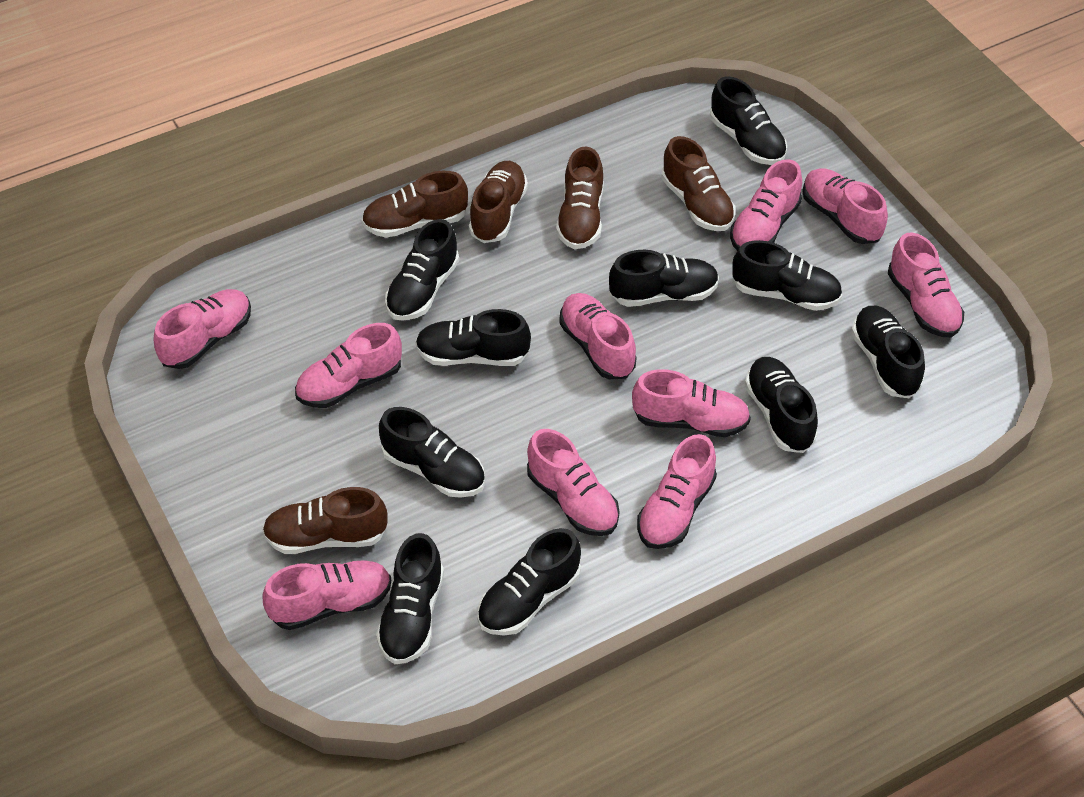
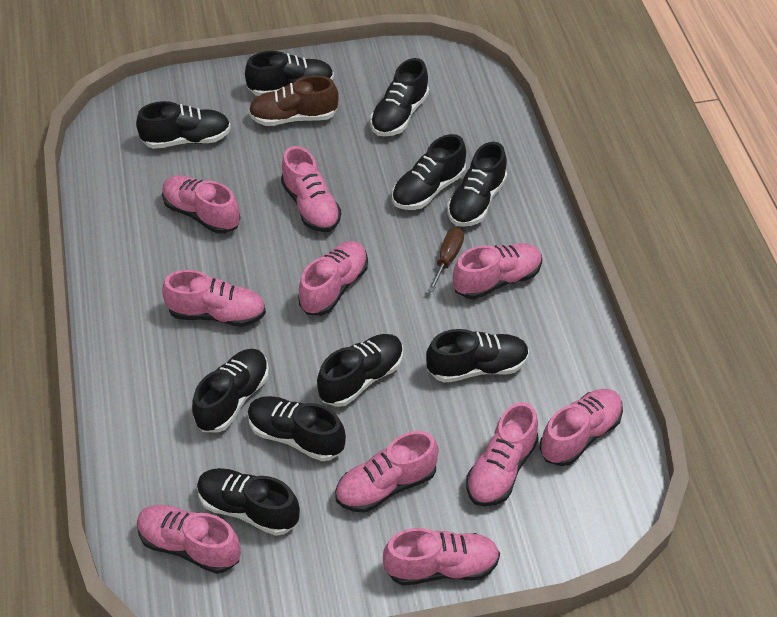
brown screwdriver: none = 0 -> [428,227,464,292] = 1
brown shoe: [262,487,388,554] [362,171,468,238] [469,161,528,243] [556,147,603,249] [661,136,735,231] = 5 -> [248,75,339,126] = 1

